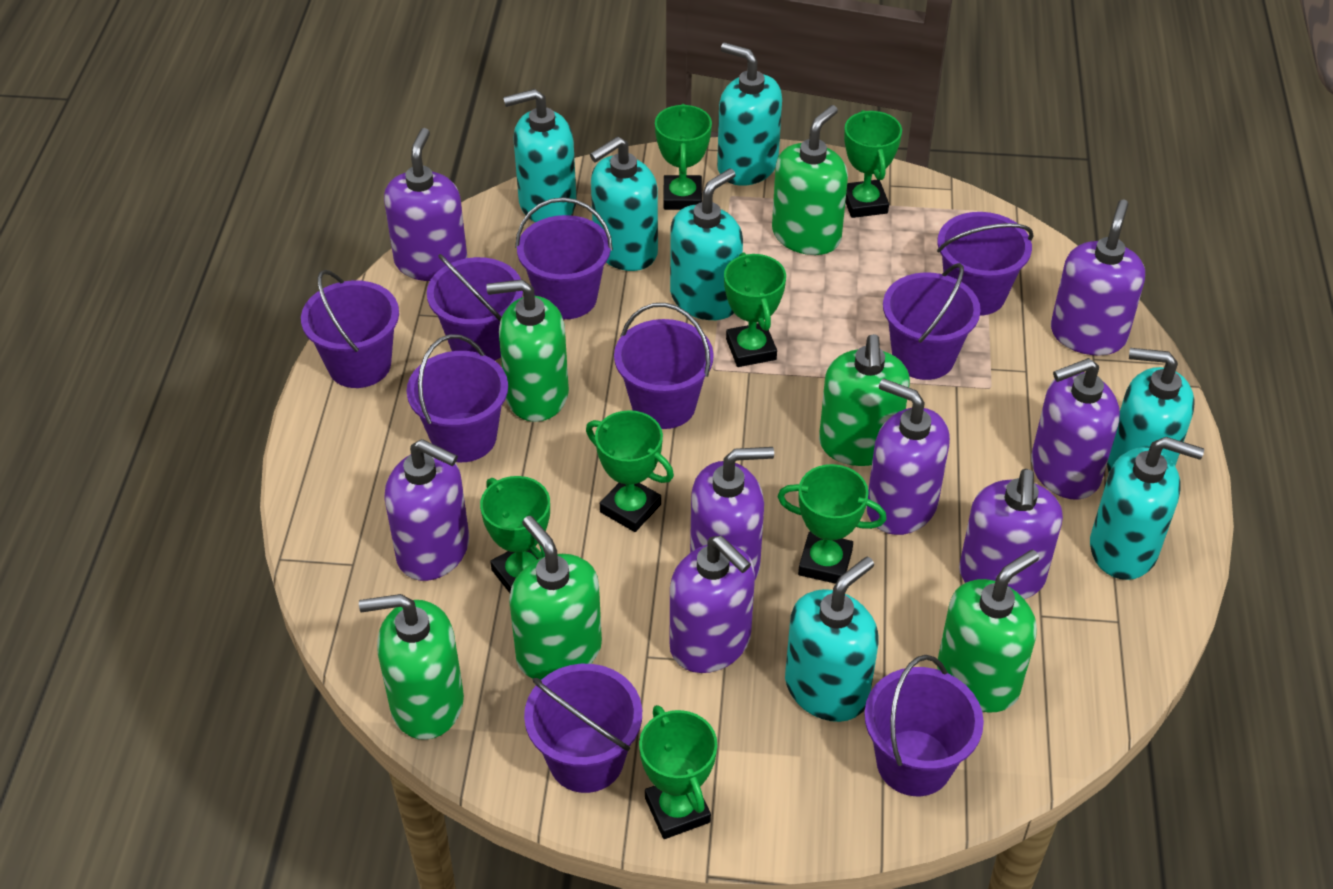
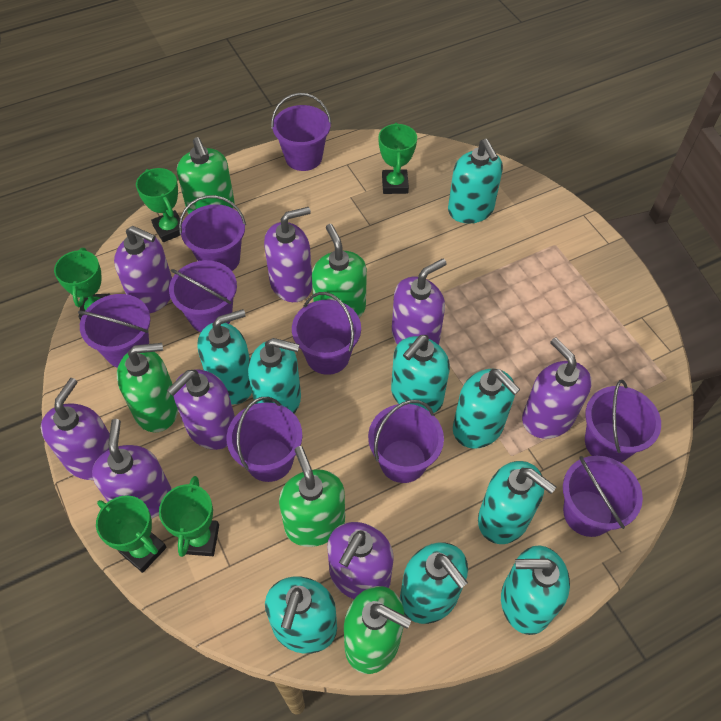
green soap dispenser: [359,594,464,740] [486,279,569,422] [509,516,602,680] [772,105,848,255] [819,334,910,466] [937,550,1039,713] = 6 -> [117,343,178,433] [177,137,235,214] [279,446,345,547] [312,224,367,318] [344,586,412,674] = 5
green trophy: [480,476,550,593] [586,410,674,532] [639,705,717,839] [655,104,712,210] [724,253,786,367] [777,464,886,584] [844,110,902,218] = 7 -> [54,248,110,320] [96,495,167,573] [136,168,183,242] [159,476,219,557] [378,123,417,194] = 5
turquoise soap dispenser: [503,89,576,222] [590,137,658,271] [670,168,743,320] [717,42,782,186] [785,557,879,722] [1090,437,1204,580] [1107,348,1194,472] = 7 -> [197,309,252,405] [248,338,301,414] [265,577,337,654] [391,335,450,413] [400,543,468,624] [448,139,503,224] [453,369,520,449] [478,461,556,544] [501,545,570,635] = 9

